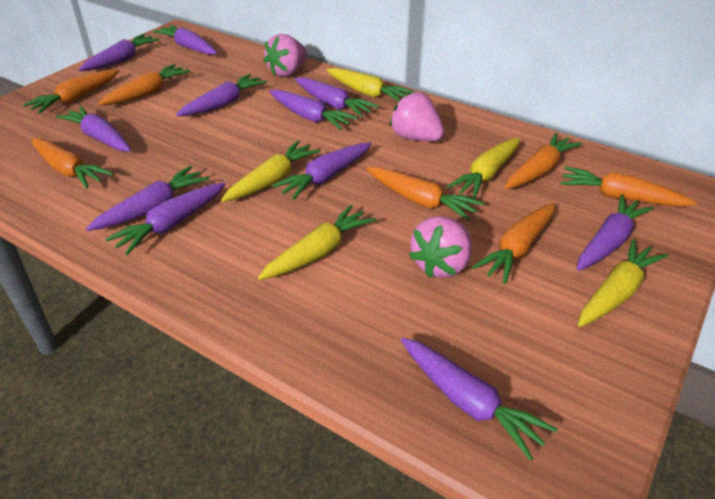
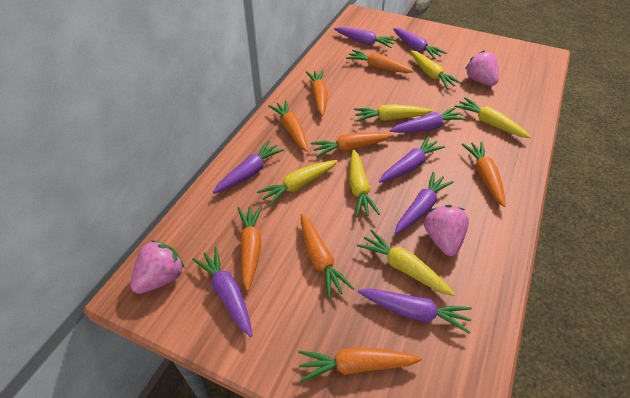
orange carrot: [23,70,120,114] [31,138,113,189] [98,64,190,105] [366,167,484,221] [472,203,555,284] [505,133,582,189] [561,166,697,207] = 7 -> [238,206,262,291] [268,100,308,152] [298,347,422,382] [301,214,354,299] [306,70,328,116] [311,132,393,157] [346,50,414,73] [462,142,506,207] = 8
purple carrot: [56,106,131,152] [78,34,160,71] [86,166,209,231] [106,183,226,255] [153,25,217,55] [176,74,267,116] [269,89,358,130] [272,143,371,200] [295,77,379,117] [401,338,557,461] [577,195,654,271] = 11 -> [192,247,253,337] [213,140,285,194] [334,27,397,48] [358,289,472,334] [379,136,445,183] [389,107,466,133] [393,28,446,59] [395,172,454,234] = 8
yellow carrot: [221,140,320,202] [258,205,376,280] [326,68,415,102] [447,138,520,199] [578,239,668,327] = 5 -> [257,160,338,207] [349,150,380,217] [354,104,433,122] [357,229,455,296] [411,50,461,89] [455,97,531,138] = 6

